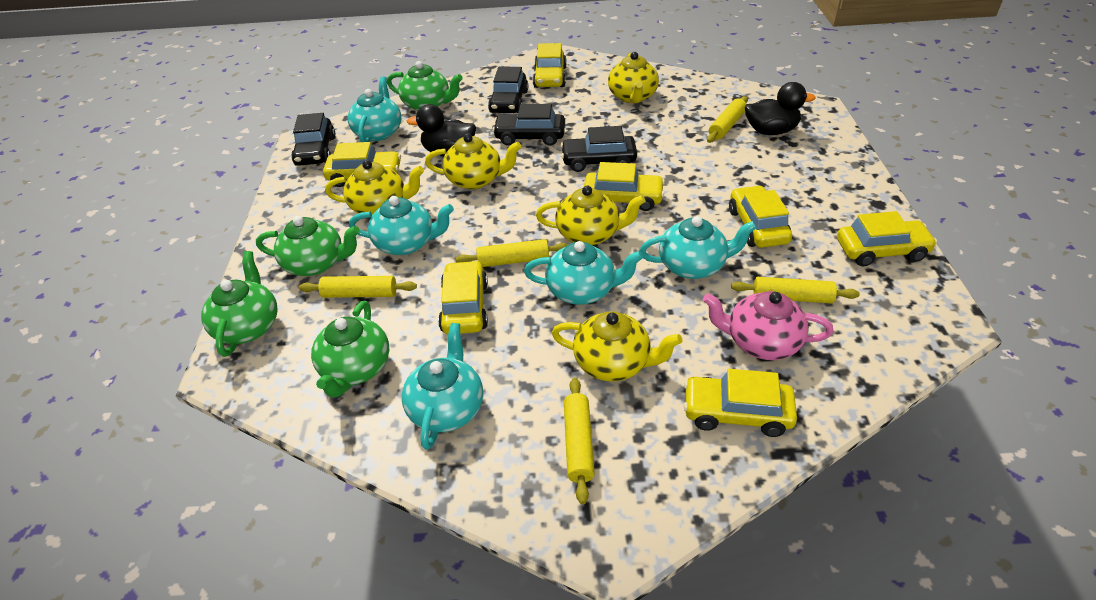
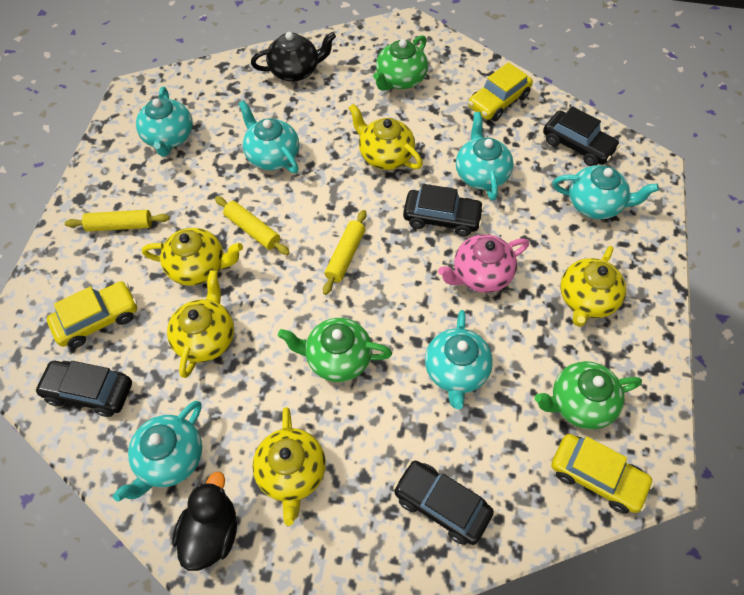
black duck: [407,104,476,156] [745,82,816,135] = 2 -> [172,472,237,571] = 1
black teapot: none = 0 -> [251,32,336,82] = 1
green teapot: [201,251,278,357] [256,216,360,276] [311,301,389,398] [387,61,463,111] = 4 -> [278,318,392,382] [373,35,428,91] [535,361,642,429] = 3
turquoise teapot: [348,76,401,142] [349,196,454,255] [402,323,483,450] [524,241,643,305] [639,216,757,279] = 5 -> [113,401,202,502] [136,87,193,156] [238,100,299,173] [425,310,493,410] [456,112,513,200] [553,165,659,219] = 6
yellow car: [323,142,401,187] [438,260,488,334] [533,43,567,88] [584,162,665,211] [683,369,797,437] [729,185,792,248] [837,211,937,266] = 7 -> [47,281,137,348] [468,62,533,121] [551,434,654,514] = 3
yellow rolling pin: [299,276,417,298] [456,239,569,267] [564,378,595,504] [707,96,748,143] [731,277,860,304] = 5 -> [65,210,170,232] [215,196,290,255] [323,210,367,295] = 3

